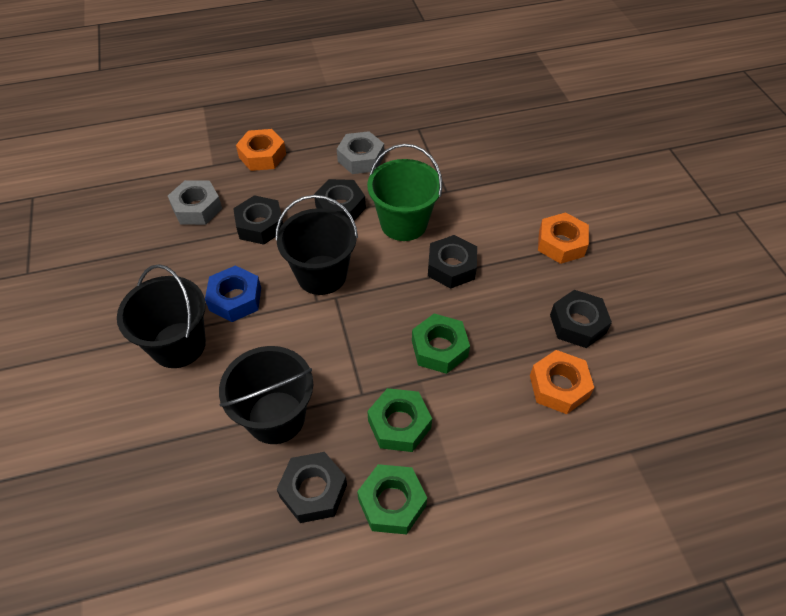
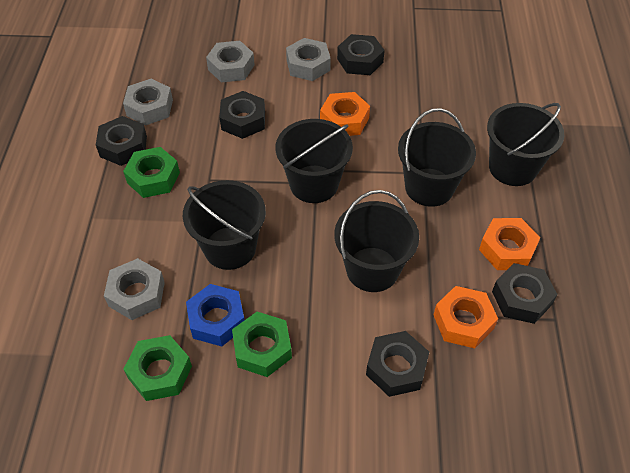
black bucket: [117,264,206,368] [219,346,313,444] [275,195,358,295] = 3 -> [183,180,266,270] [276,119,353,203] [334,190,419,292] [398,108,476,207] [487,103,565,186] = 5
green bucket: [367,144,443,241] = 1 -> none = 0
grey nut: [168,180,222,225] [337,131,384,174] = 2 -> [104,258,165,320] [123,79,173,125] [206,41,255,82] [286,38,331,81] = 4

